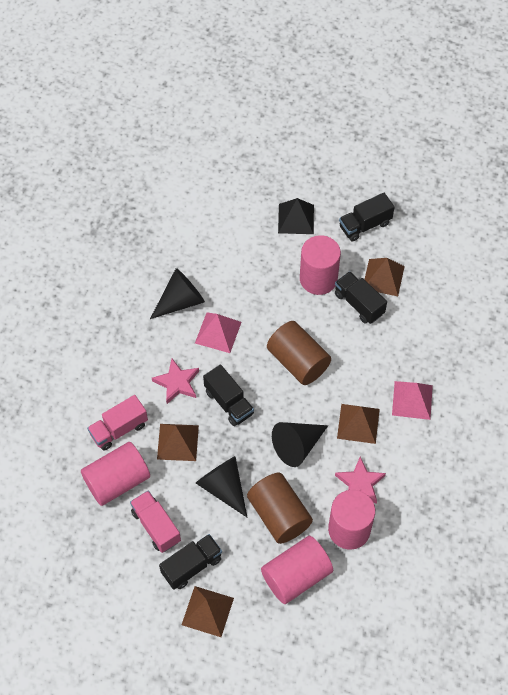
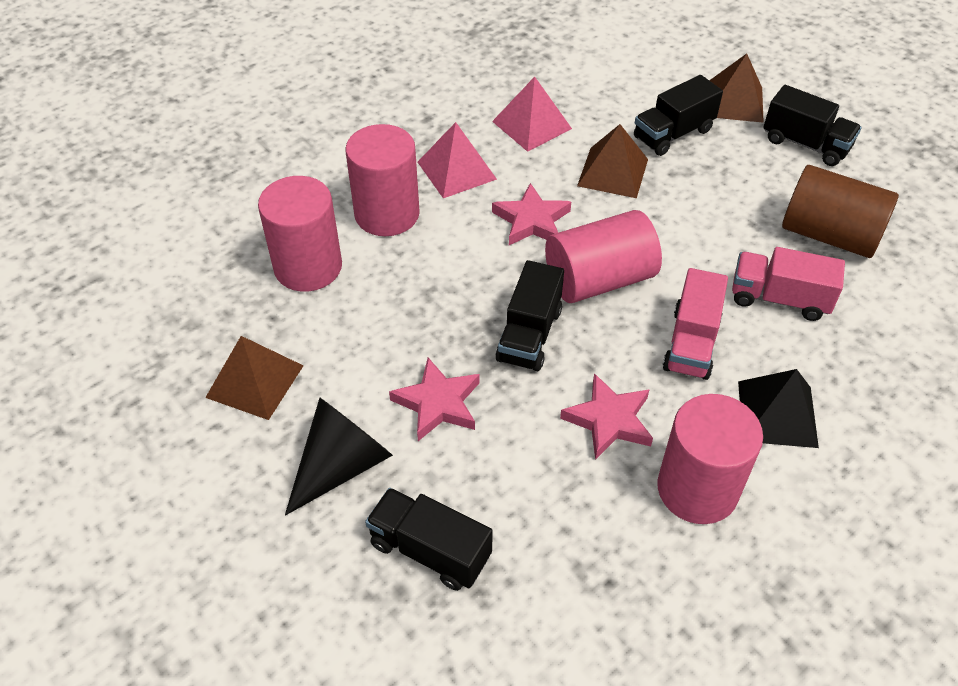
black cone: [150,268,205,319] [196,456,247,517] [272,422,328,467] = 3 -> [285,398,393,516] = 1
brown cylinder: [247,473,313,544] [267,321,331,385] = 2 -> [782,165,899,258] = 1
brown pyramid: [157,424,199,461] [182,586,234,637] [337,404,380,444] [364,258,405,296] = 4 -> [205,336,303,420] [577,124,648,198] [709,54,764,123] = 3
pink star: [152,359,199,404] [335,457,386,504] = 2 -> [389,358,480,441] [492,183,571,245] [560,373,653,460] = 3

